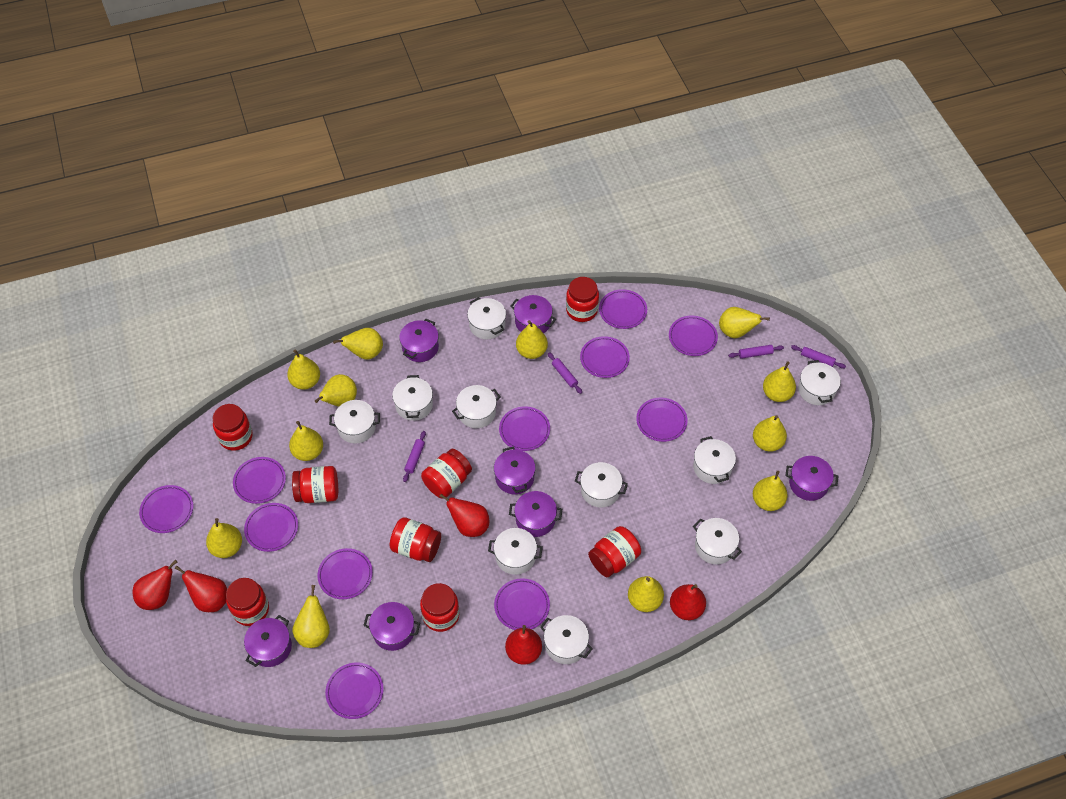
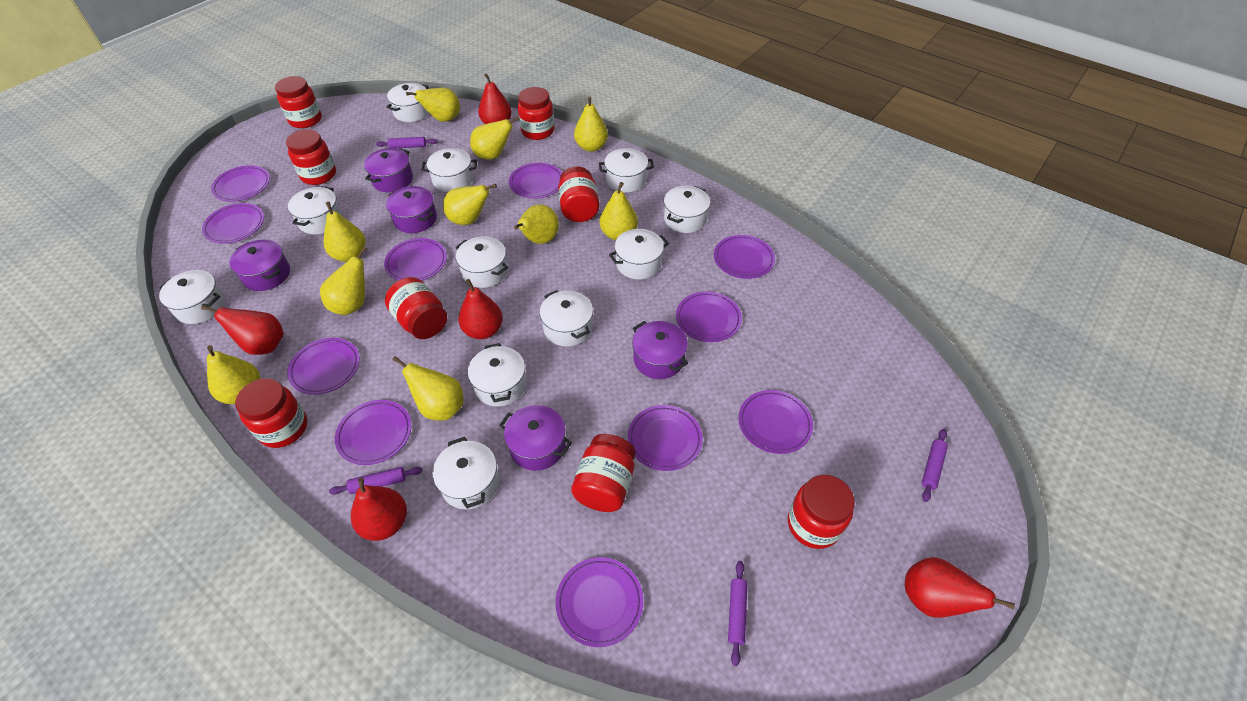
purple pot: [244,615,292,667] [363,602,420,651] [399,319,439,362] [494,446,536,494] [509,491,562,537] [510,295,556,333] [785,456,838,501] = 7 -> [230,240,290,291] [364,148,413,192] [386,186,437,233] [499,405,572,471] [632,321,688,379] = 5
white pot: [329,400,380,444] [392,375,433,421] [452,385,500,428] [467,297,506,339] [488,528,543,575] [540,615,593,664] [575,462,628,508] [693,436,736,484] [693,518,742,564] [798,360,841,405] = 10 -> [159,270,225,324] [288,186,342,234] [386,83,429,122] [421,148,477,192] [432,437,499,509] [456,237,508,288] [468,343,527,407] [540,290,593,347] [599,148,654,193] [609,229,669,279] [664,186,710,233] = 11
yellow pear: [206,518,242,558] [287,349,320,390] [289,421,323,461] [292,585,330,648] [315,374,357,407] [333,328,383,360] [516,320,548,359] [628,576,664,612] [719,307,770,338] [753,415,787,452] [753,471,788,511] [763,361,796,402] = 12 -> [207,345,260,404] [320,246,367,315] [324,202,366,262] [393,356,464,421] [406,88,460,122] [443,184,497,225] [470,117,520,160] [514,205,559,244] [574,97,608,152] [600,182,638,240] = 10

